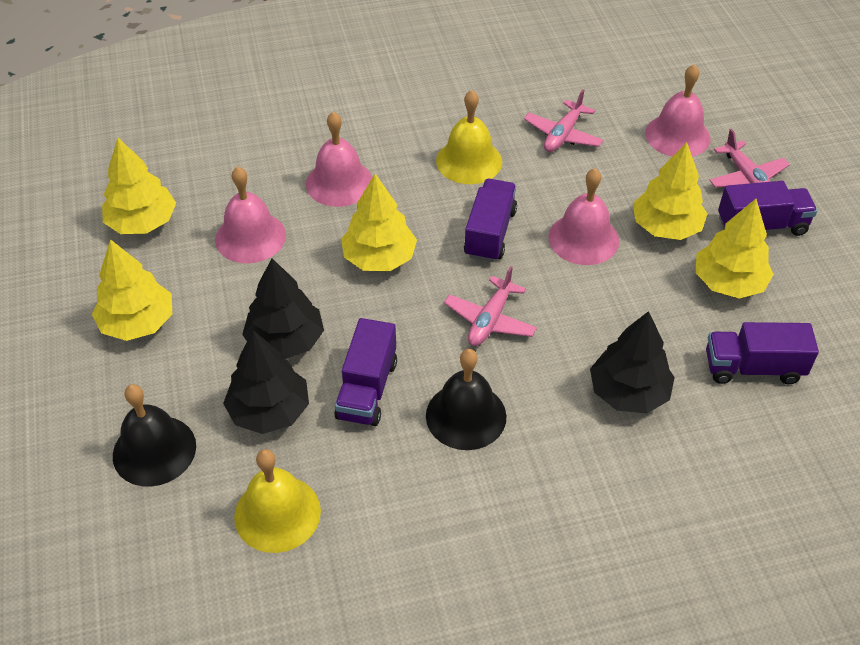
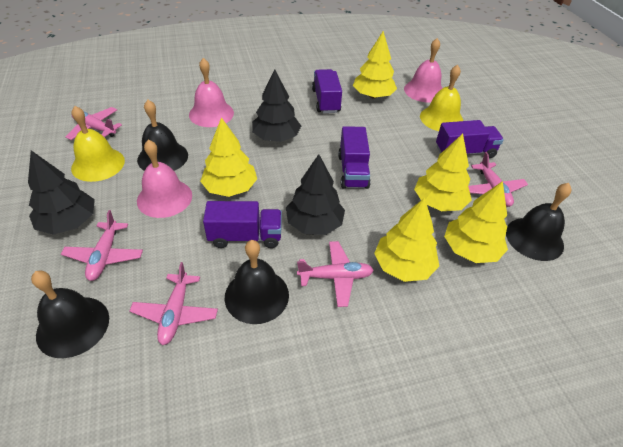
black bell: [113,384,196,487] [426,349,507,450] = 2 -> [31,271,109,358] [137,100,188,171] [225,240,289,324] [506,183,572,261] = 4
pink bell: [215,167,286,263] [306,112,372,207] [548,168,619,265] [645,64,711,157] = 4 -> [137,139,192,218] [189,58,234,127] [404,38,442,103] = 3
pink plane: [444,266,537,346] [524,89,603,152] [709,129,790,187] = 3 -> [61,210,143,281] [65,107,122,140] [129,262,218,345] [297,241,374,307] [468,152,528,207] = 5

